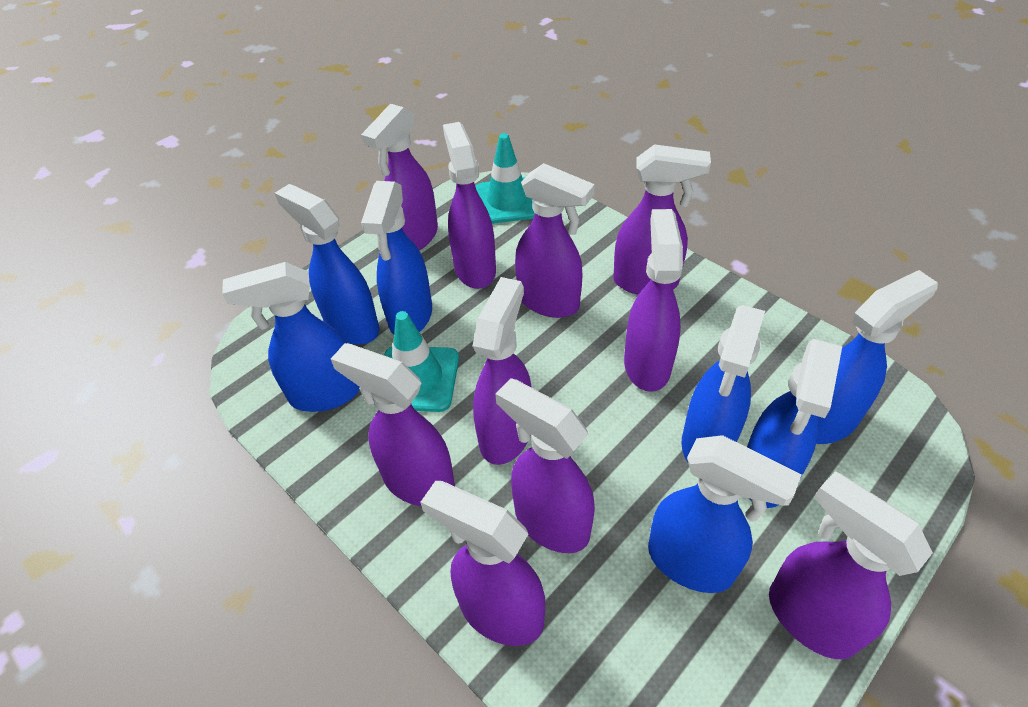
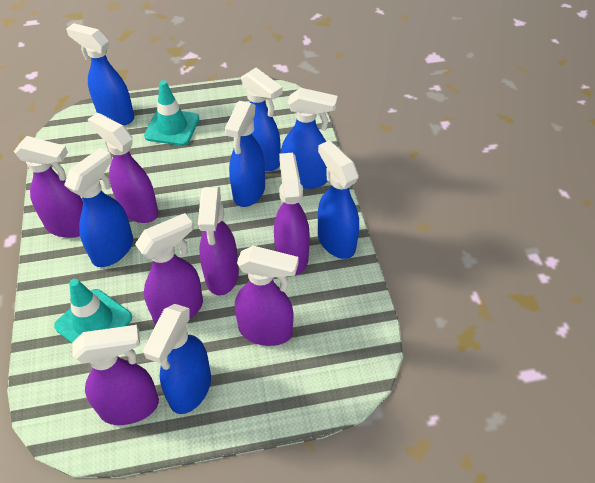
purple spray bottle: [331,343,455,506] [361,104,438,250] [420,481,545,646] [443,122,496,289] [473,277,532,465] [495,378,595,553] [515,163,595,318] [613,144,711,295] [624,209,683,392] [769,471,933,659] = 10 -> [14,136,83,238] [72,325,159,425] [88,113,159,223] [135,213,203,324] [198,187,239,295] [235,246,299,346] [274,153,310,275] = 7

